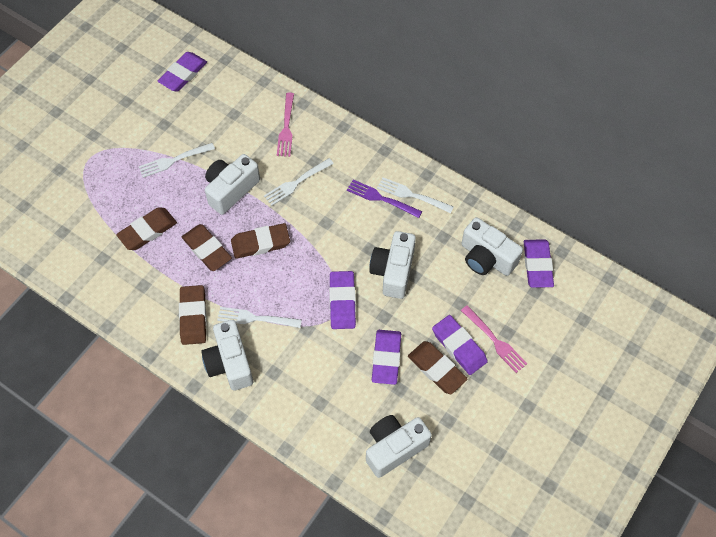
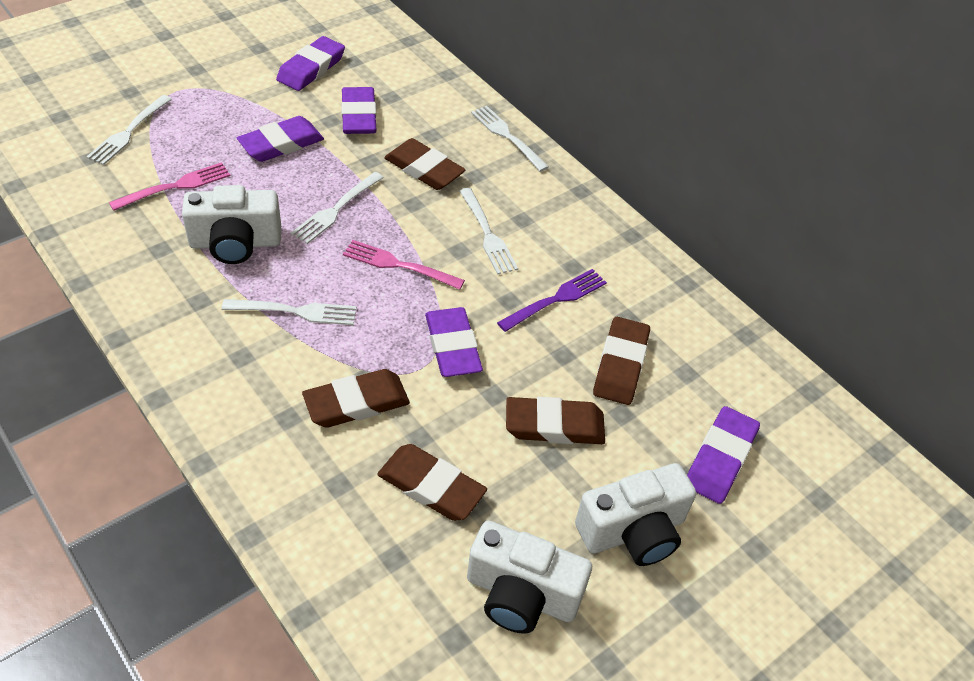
white camera: [201,320,253,391] [205,154,260,215] [366,415,432,478] [369,231,416,299] [461,217,523,276] = 5 -> [182,185,281,264] [467,521,592,634] [575,463,696,566] = 3
white fork: [139,143,215,178] [217,307,302,328] [264,158,334,206] [377,177,454,213] = 4 -> [86,95,172,165] [222,299,356,325] [291,172,384,244] [459,188,518,274] [471,106,549,172] = 5

